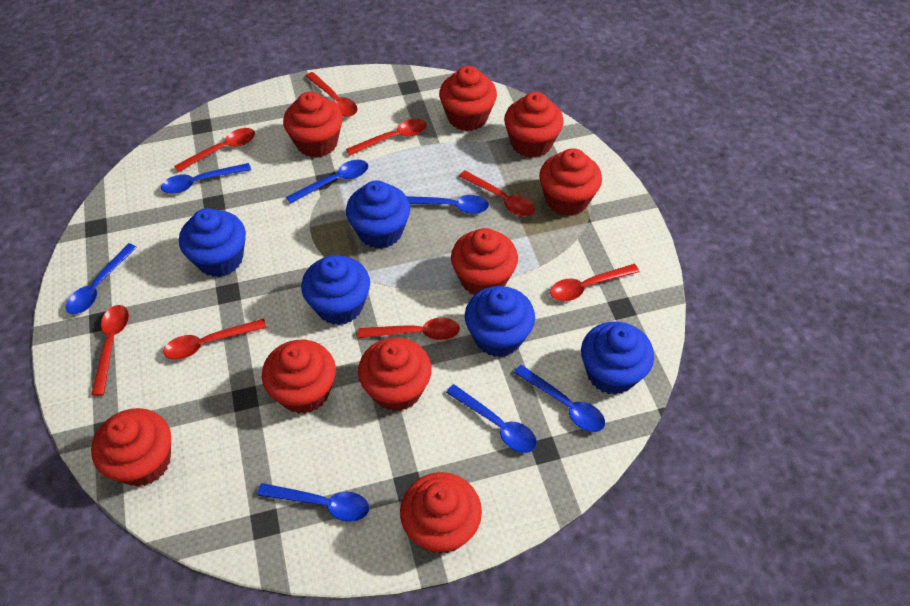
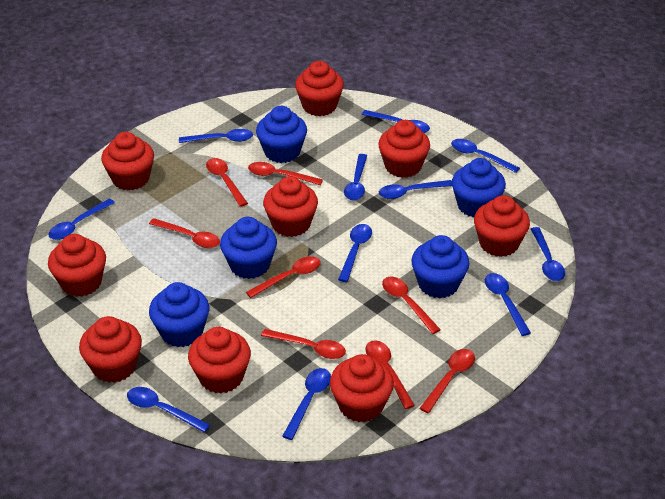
blue spoon: [66,243,137,314] [161,163,251,194] [257,483,369,522] [286,160,368,204] [406,195,489,214] [446,384,537,453] [514,365,605,432] = 7 -> [48,199,115,240] [127,387,210,433] [179,129,253,143] [282,368,331,440] [338,224,372,282] [344,154,367,201] [362,110,430,133] [379,180,452,199] [451,139,520,173] [485,273,531,336] [531,227,565,281] = 11

